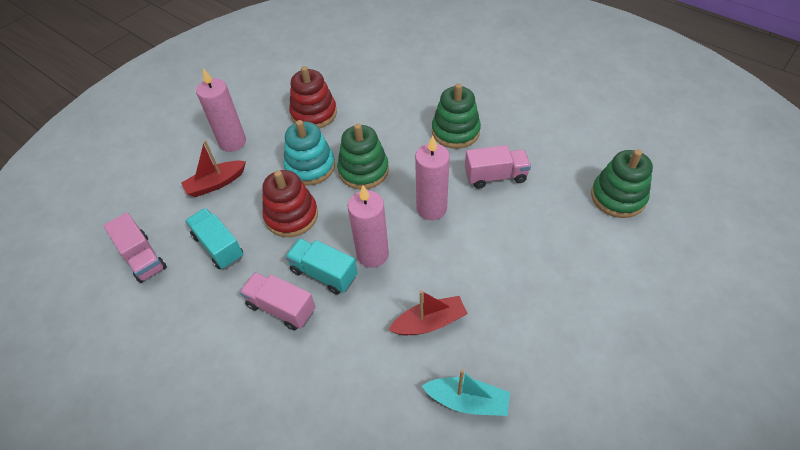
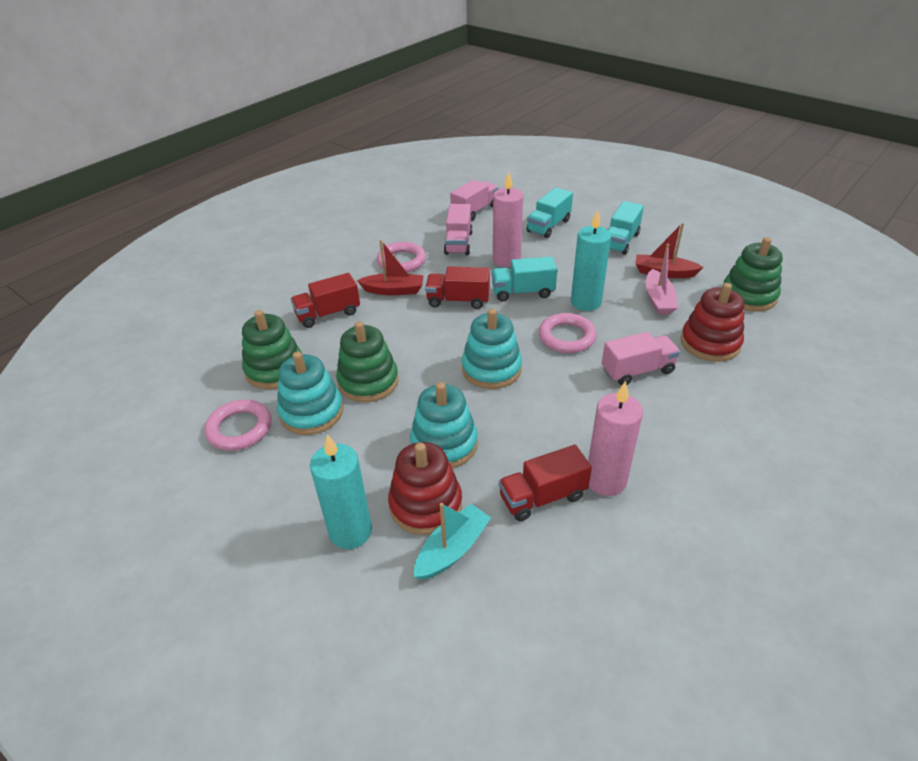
pink boat: none = 0 -> [645,244,678,315] = 1
pink candle: [196,68,246,152] [348,185,389,268] [415,135,450,220] = 3 -> [493,172,523,267] [588,381,643,496] = 2
pink ring: none = 0 -> [204,400,271,451] [377,242,426,273] [539,313,597,353] = 3
red truck: none = 0 -> [291,273,360,328] [425,266,490,309] [499,445,592,521] = 3
turquoise candle: none = 0 -> [310,434,372,549] [571,210,611,311] = 2
turquoise stacking toy: [284,120,335,186] = 1 -> [277,351,343,435] [410,382,478,469] [462,309,522,389] = 3
turquoise truck: [185,208,243,269] [285,238,358,295] = 2 -> [492,257,557,301] [527,187,573,238] [608,201,644,255] = 3

